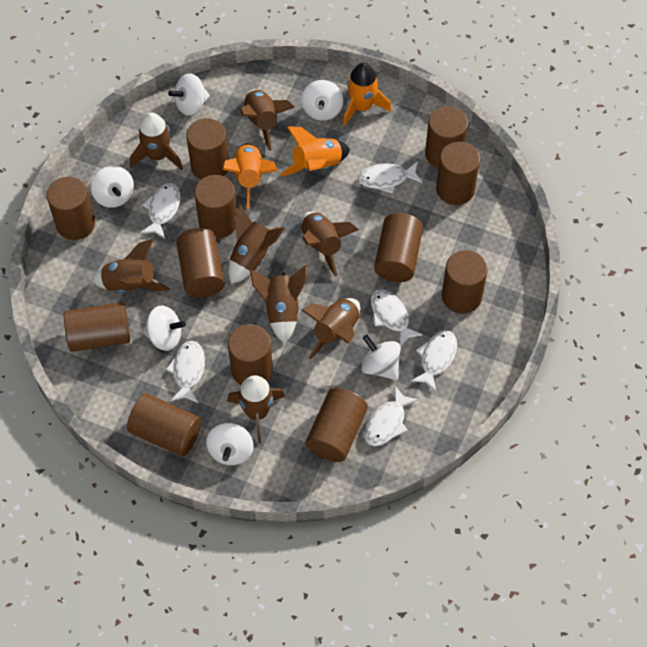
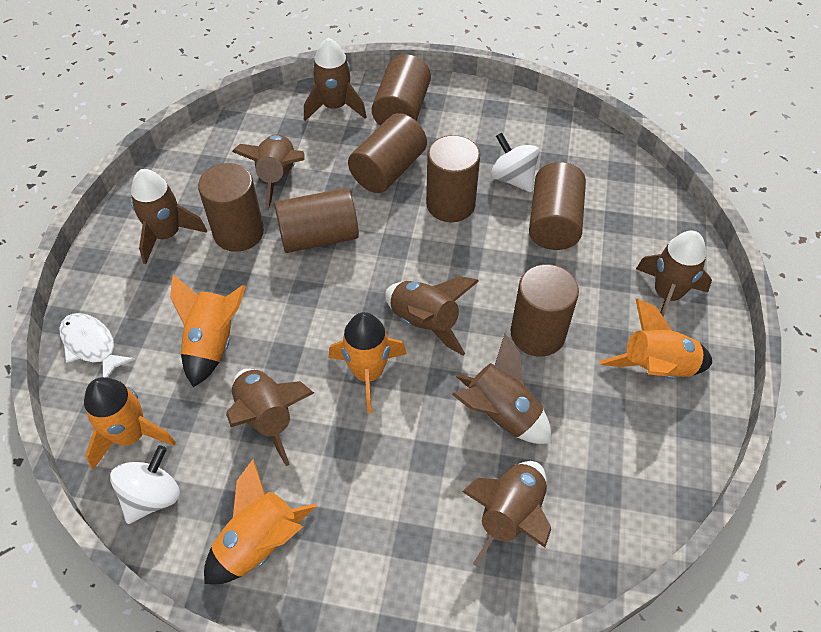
brown cylinder: [47,177,95,240] [64,302,130,352] [127,393,201,456] [176,228,225,298] [186,118,229,180] [194,175,237,238] [228,324,273,385] [306,388,368,462] [374,213,423,282] [425,106,468,169] [436,142,480,205] [442,250,488,314] = 12 -> [198,163,264,252] [274,188,359,253] [348,113,427,193] [372,54,431,126] [426,135,480,222] [511,264,579,356] [529,162,586,250] = 7
orange rocket: [222,143,278,209] [280,126,350,176] [343,63,391,126] = 3 -> [84,377,176,470] [170,275,246,387] [204,459,317,584] [329,312,407,414] [599,299,712,379] = 5
white fish: [140,183,180,239] [166,341,205,403] [358,161,422,194] [364,386,419,446] [371,289,423,347] [411,330,457,391] = 6 -> [59,313,136,378] = 1
white spinning top: [91,166,134,208] [143,305,186,351] [168,73,210,116] [206,423,254,465] [302,80,343,121] [361,335,401,380] = 6 -> [110,445,180,524] [491,133,539,192] = 2

